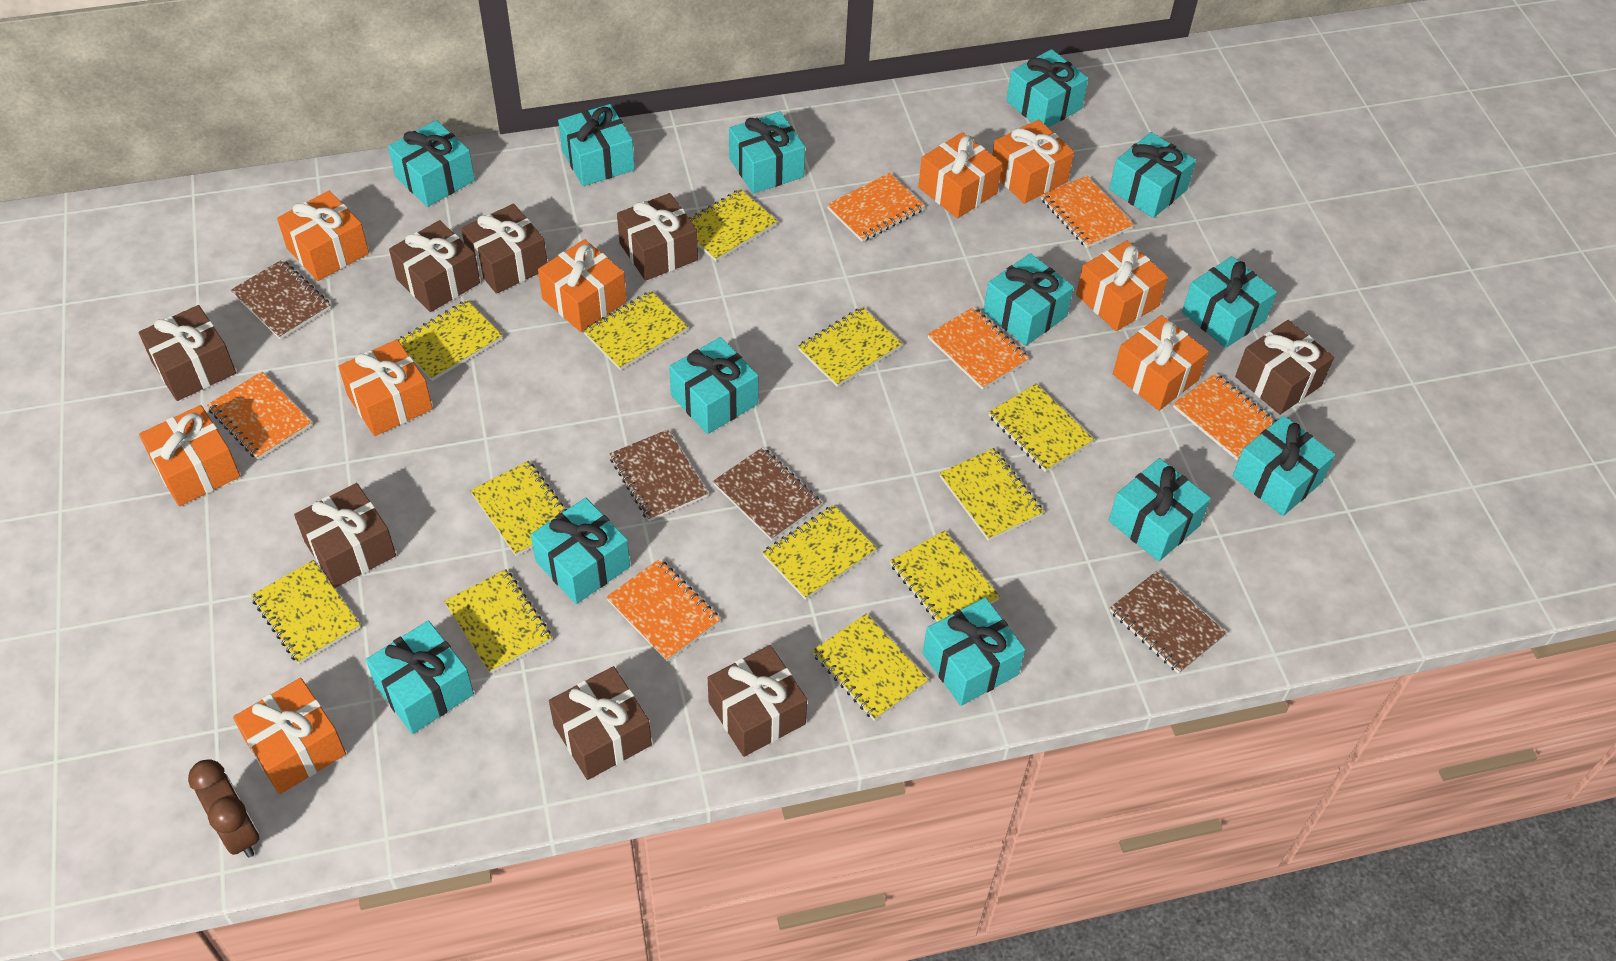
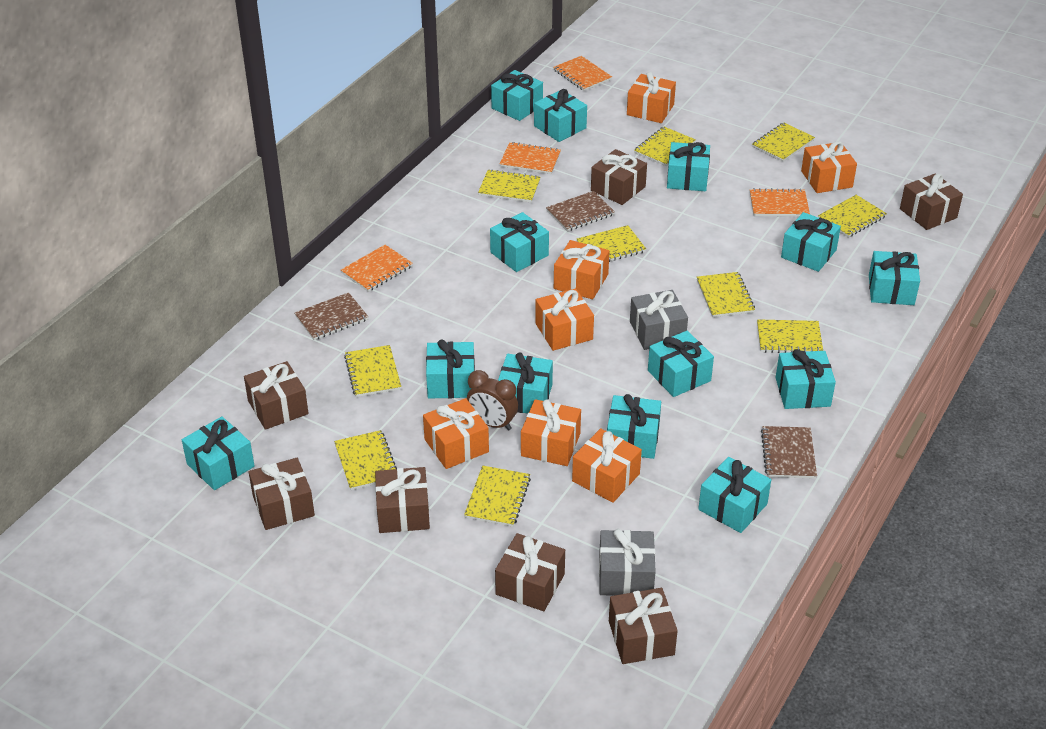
brown gift: [139,305,236,401] [294,483,396,588] [389,220,480,312] [461,204,547,294] [549,666,652,780] [617,193,698,281] [708,645,807,757] [1235,320,1334,415] = 8 -> [244,361,309,430] [249,458,315,530] [375,467,430,533] [495,533,565,611] [591,149,647,205] [609,588,678,664] [900,173,963,230] = 7
brown notebook: [231,260,331,339] [610,430,708,521] [713,447,822,541] [1110,571,1227,674] = 4 -> [295,292,369,340] [546,191,615,232] [761,426,817,479] = 3
grey gift: none = 0 -> [599,529,656,596] [630,290,688,350] = 2
orange gift: [139,405,240,506] [233,678,346,794] [277,191,369,281] [338,339,433,436] [538,239,627,332] [918,132,1002,219] [992,119,1074,204] [1076,240,1168,331] [1113,315,1209,411] = 9 -> [423,398,489,469] [521,399,581,466] [535,288,594,351] [554,240,609,299] [572,428,642,503] [627,72,676,123] [801,141,857,193] = 7
orange notebook: [207,371,312,460] [606,559,720,661] [827,173,925,242] [927,307,1029,390] [1041,176,1134,248] [1173,373,1277,460] = 6 -> [341,245,413,292] [500,142,561,174] [553,56,612,91] [750,188,810,217] = 4
yellow notebook: [251,560,361,664] [398,300,503,381] [444,569,552,673] [470,461,567,556] [583,291,688,370] [689,189,778,261] [762,505,877,600] [798,307,902,387] [812,614,929,721] [890,531,1000,622] [940,448,1044,541] [988,384,1094,472] = 12 -> [334,430,397,490] [344,345,401,397] [464,466,531,527] [478,169,541,203] [577,225,646,262] [634,127,696,166] [697,272,755,317] [752,123,815,162] [757,319,823,353] [818,195,887,238] = 10

